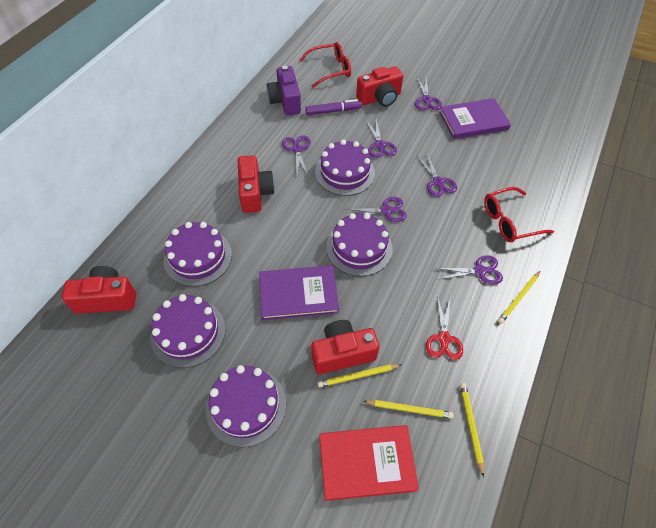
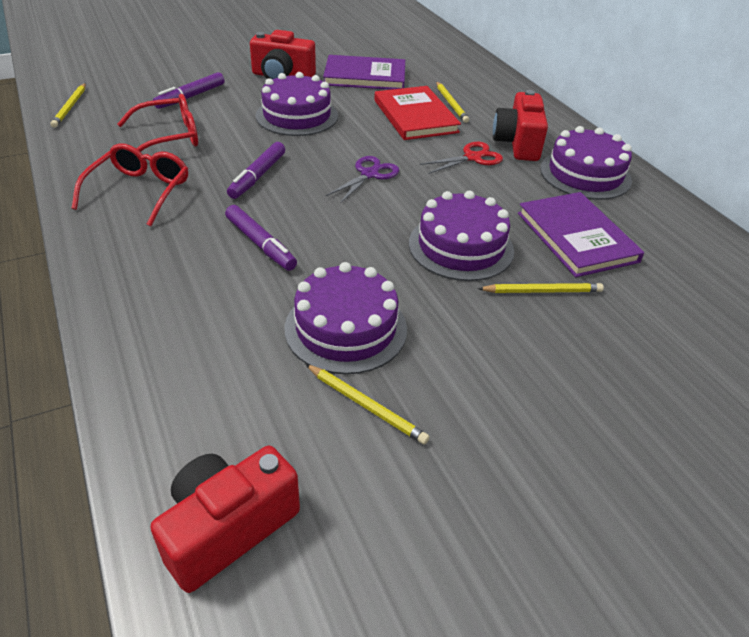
purple cake: [150,294,226,368] [163,222,232,287] [206,365,286,447] [315,139,375,196] [326,213,392,276] = 5 -> [256,72,338,136] [285,262,407,374] [409,191,514,281] [540,126,632,200] = 4
purple camera: [267,66,301,115] = 1 -> none = 0
purple marker: [305,99,362,115] = 1 -> [153,72,225,109] [225,205,297,271] [227,142,285,199] = 3
purple scissors: [282,135,311,176] [344,197,407,222] [366,120,397,158] [415,77,442,110] [417,152,457,197] [435,255,503,285] = 6 -> [326,156,399,203] = 1
red camera: [62,266,136,314] [238,155,275,213] [311,320,379,374] [356,66,403,107] = 4 -> [150,446,300,593] [250,30,316,79] [493,90,548,161] = 3

